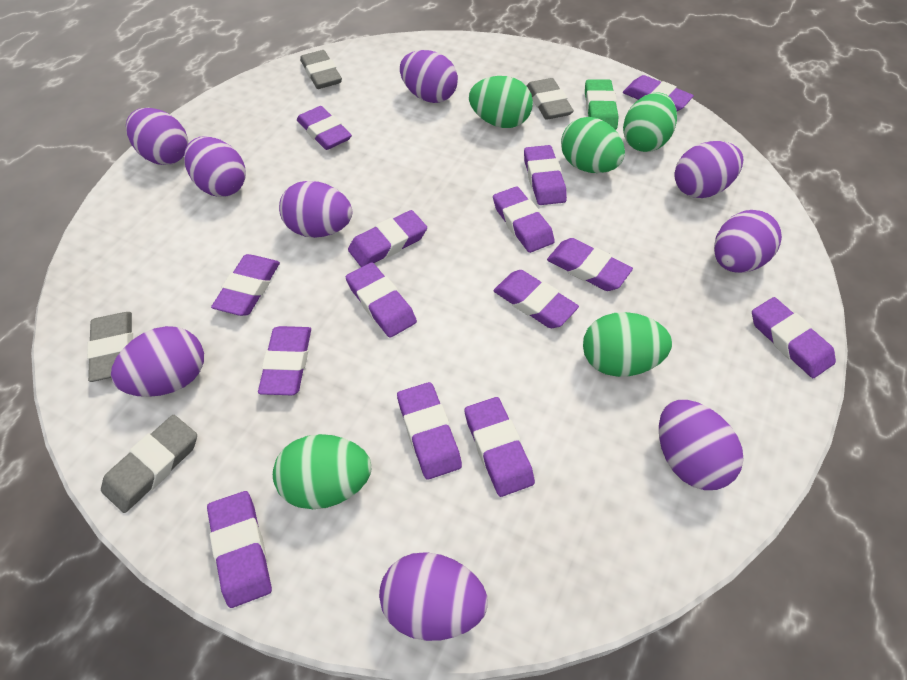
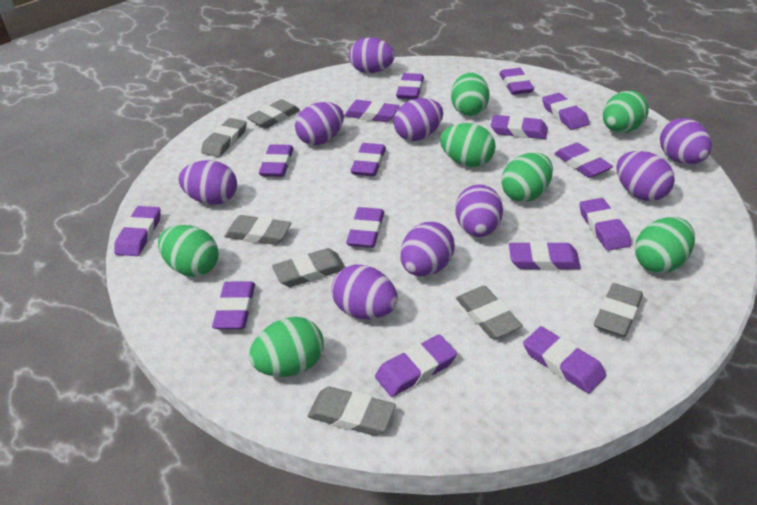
green egg: [273,434,371,509] [469,76,533,128] [561,117,625,173] [583,312,672,377] [623,92,677,152] = 5 -> [158,225,219,277] [249,317,323,377] [440,123,496,167] [451,72,490,116] [501,153,553,202] [603,90,649,133] [635,217,695,273] = 7
green eraser: [585,79,619,130] = 1 -> none = 0
grey eraser: [87,312,133,382] [101,415,197,513] [300,50,342,89] [526,78,574,120] = 4 -> [201,118,247,157] [224,215,291,245] [247,99,300,129] [272,248,345,287] [307,387,396,436] [456,286,523,339] [594,283,643,337] = 7
purple eraser: [207,491,272,608] [211,254,280,316] [258,326,311,395] [297,106,352,150] [346,262,417,338] [348,210,427,267] [397,382,462,480] [465,397,535,497] [493,186,555,253] [493,270,579,328] [524,145,567,205] [547,238,633,291] [623,75,694,111] [752,297,836,378] = 14 -> [114,206,161,256] [212,281,255,329] [259,144,294,177] [344,100,399,122] [346,207,384,248] [350,143,386,177] [375,334,457,397] [396,73,424,99] [491,115,548,139] [499,68,534,95] [509,241,581,270] [523,326,606,394] [542,93,589,130] [554,143,613,178] [579,198,631,251] = 15

